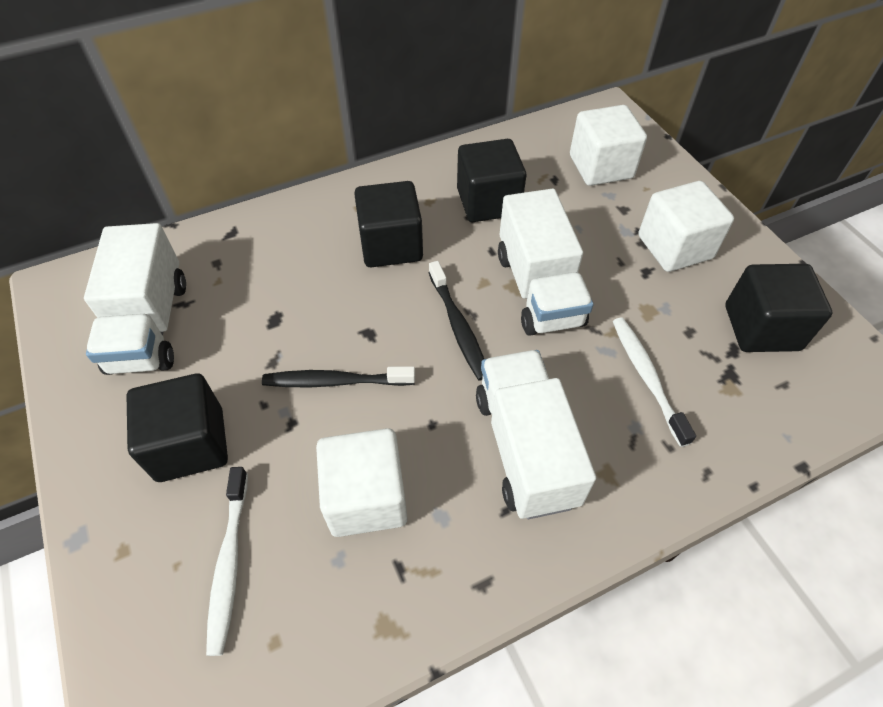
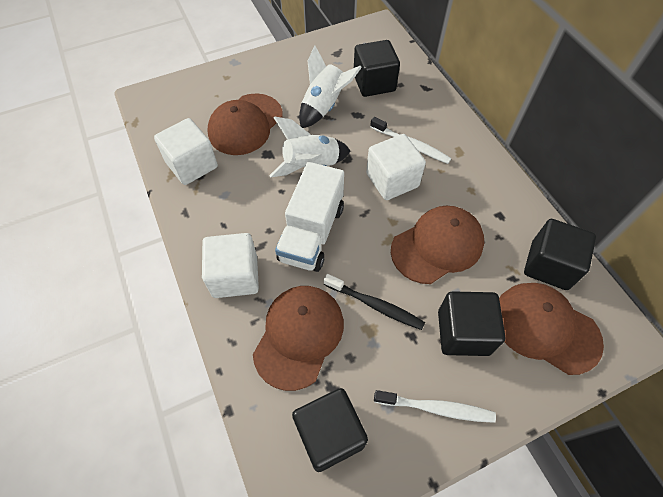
black toothbrush: [262,366,415,387] [428,261,484,381] = 2 -> [324,274,425,330] = 1
brown cap: none = 0 -> [207,93,283,155] [253,286,344,391] [391,206,484,284] [499,283,604,375] = 4
white rocket: none = 0 -> [269,117,350,177] [299,45,362,128] = 2
white truck: [84,223,186,375] [476,350,596,519] [498,189,593,336] = 3 -> [275,162,344,272] = 1

